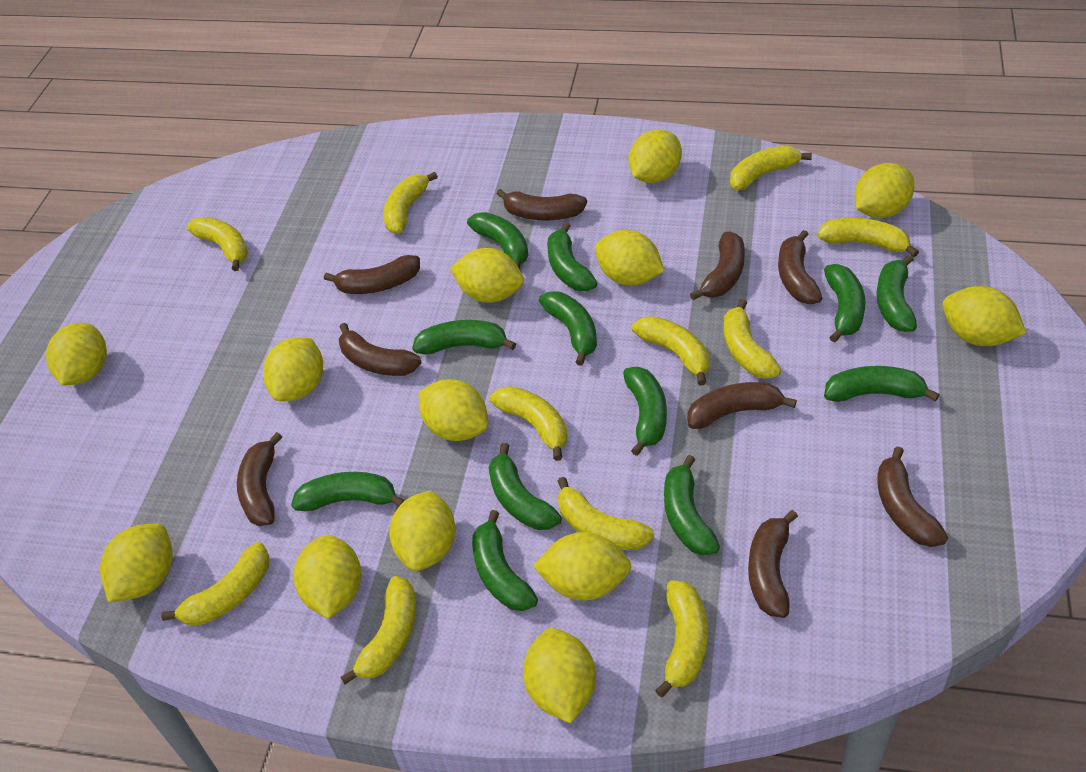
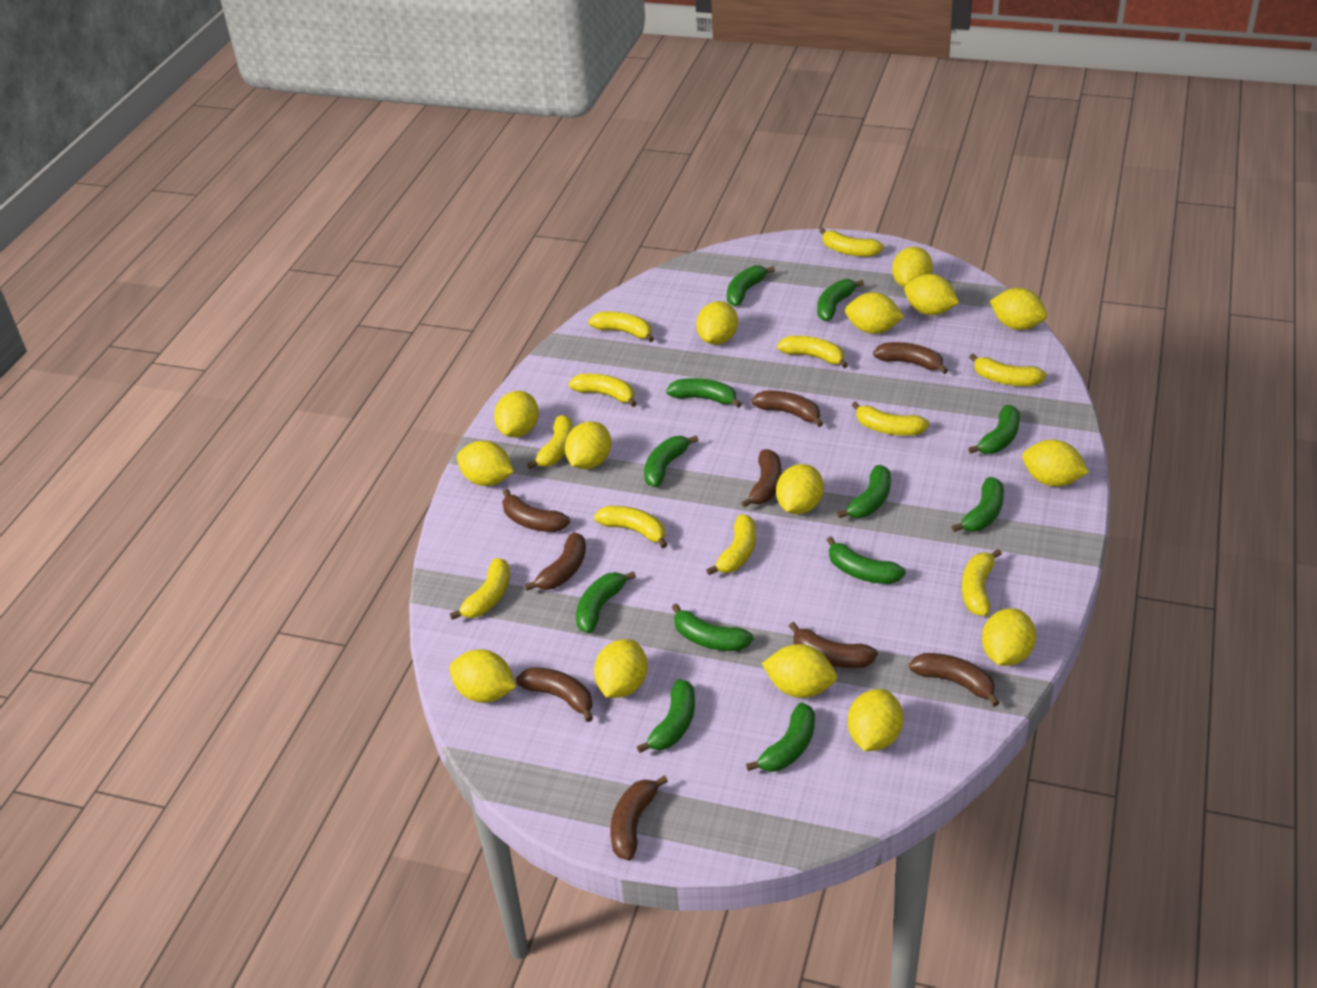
yellow lemon: [46,323,107,385] [100,523,173,602] [263,337,323,401] [294,535,362,619] [389,490,456,571] [419,379,488,441] [450,248,524,303] [523,628,596,724] [533,532,632,601] [595,230,664,285] [629,130,682,183] [854,163,914,218] [943,286,1026,346] = 13 -> [449,649,516,703] [457,441,514,486] [494,391,539,437] [565,421,611,469] [594,639,648,698] [696,301,738,345] [762,644,837,698] [776,464,824,514] [845,292,904,334] [848,689,903,751] [892,247,933,287] [904,274,959,315] [982,608,1036,666] [990,288,1047,330] [1022,440,1089,487] = 15

